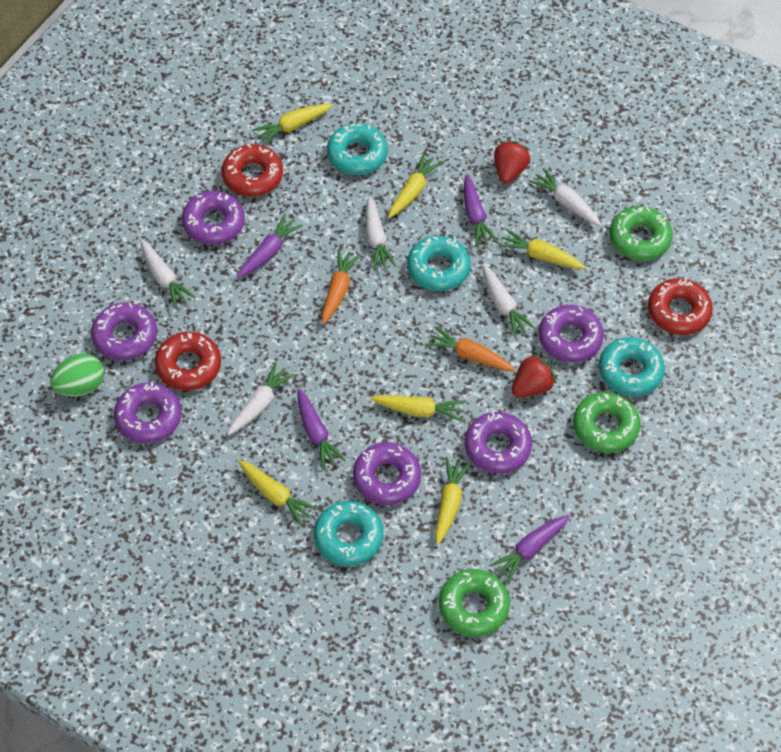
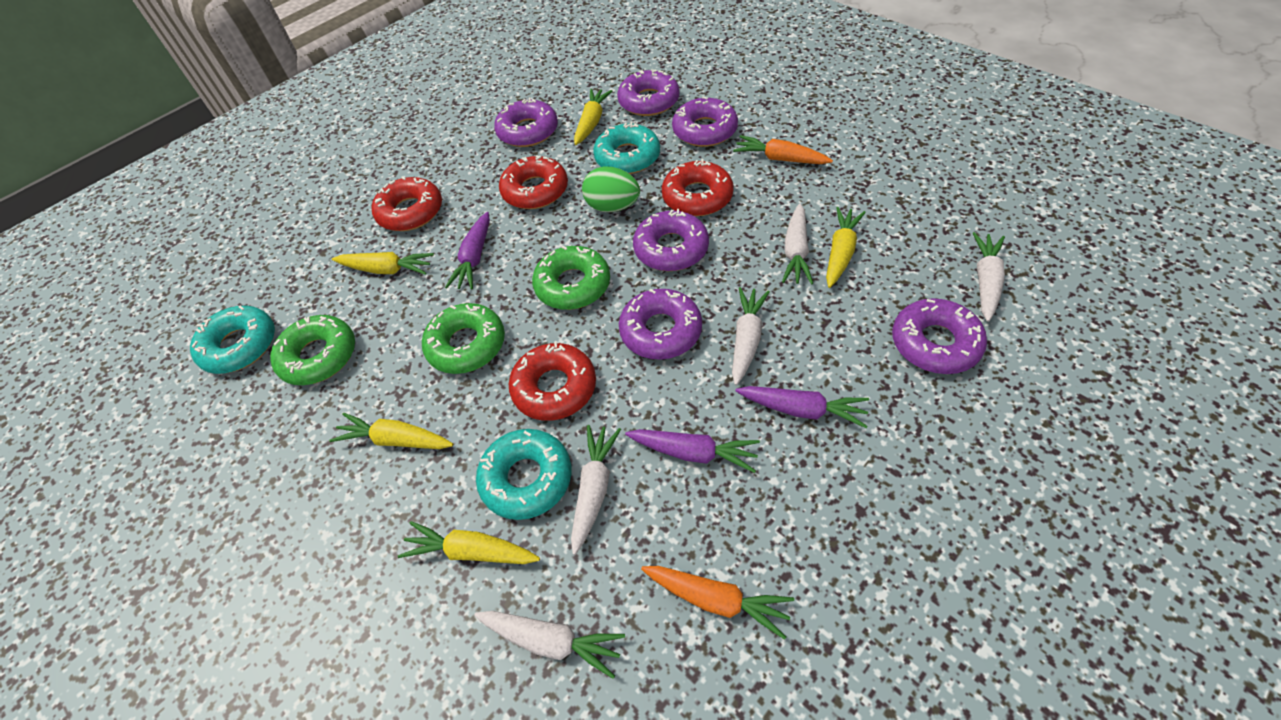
purple carrot: [237,214,303,278] [298,389,346,470] [464,174,498,247] [489,515,570,583] = 4 -> [445,212,490,290] [625,429,760,473] [735,386,869,428] = 3
red donut: [155,332,221,391] [222,144,283,197] [648,278,713,335] = 3 -> [372,176,442,231] [499,155,568,209] [509,341,596,421] [662,159,734,216] = 4
red strawberry: [494,141,530,184] [512,354,556,398] = 2 -> none = 0
turquoise donut: [314,501,383,566] [327,123,388,175] [407,236,471,291] [599,337,665,396] = 4 -> [190,306,275,374] [476,429,571,520] [593,121,660,174] = 3
yellow carrot: [238,460,319,527] [252,104,333,145] [371,395,466,422] [388,153,443,218] [435,457,471,545] [498,229,586,269] = 6 -> [329,413,453,449] [332,252,434,275] [398,521,540,564] [574,89,612,145] [826,207,866,288] = 5

